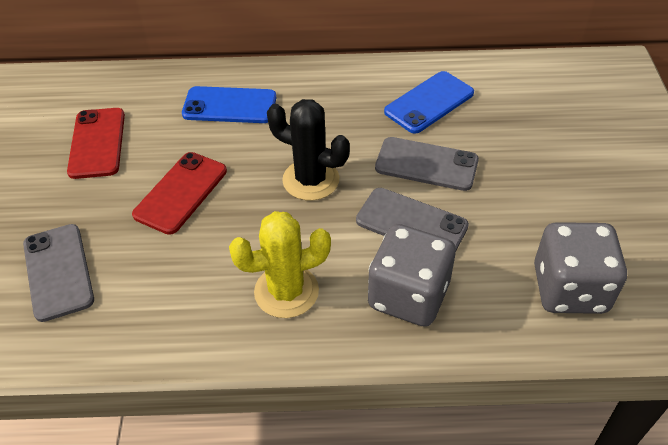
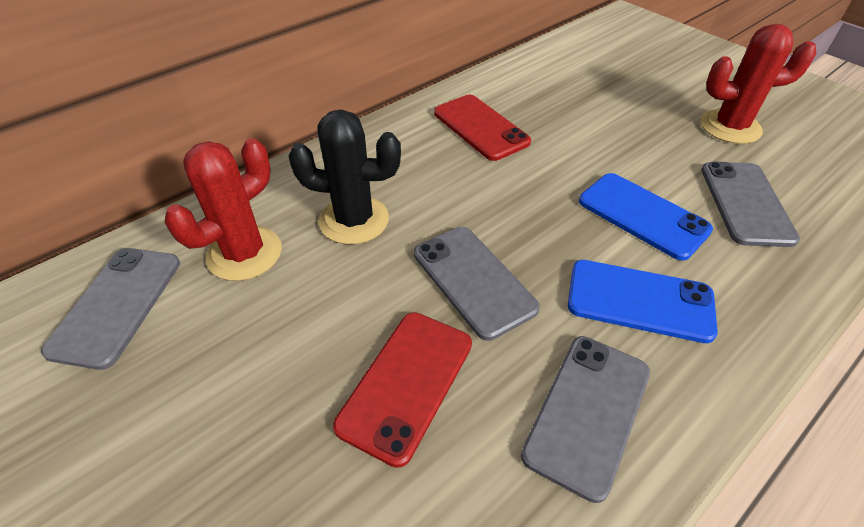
grey dice: [368,224,456,327] [534,222,627,314] = 2 -> none = 0
grey phone: [23,224,94,322] [356,188,469,250] [375,137,479,191] = 3 -> [41,248,180,370] [414,227,540,341] [521,336,650,503] [701,162,800,247] = 4
red cactus: none = 0 -> [165,138,282,281] [701,24,816,144] = 2
yellow cactus: [229,211,331,318] = 1 -> none = 0

